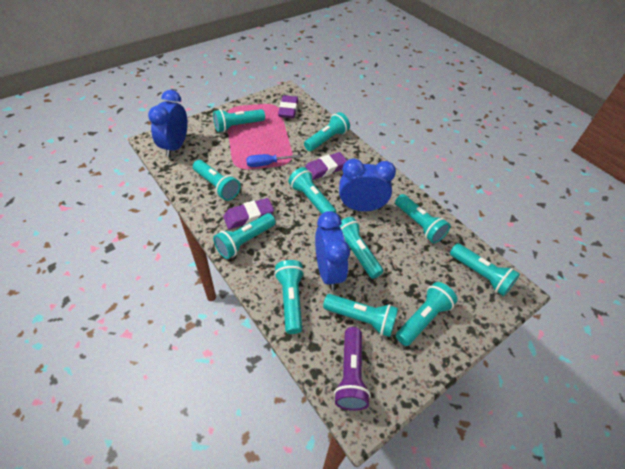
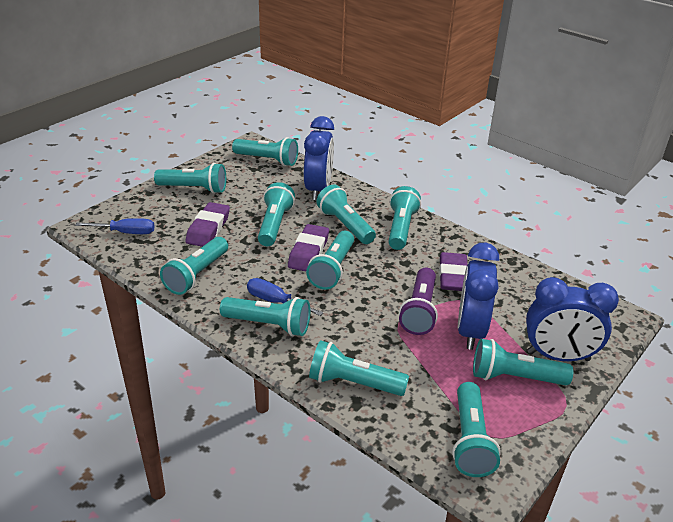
blue screwdriver: [246,154,301,167] = 1 -> [75,218,155,234] [247,278,324,316] = 2

